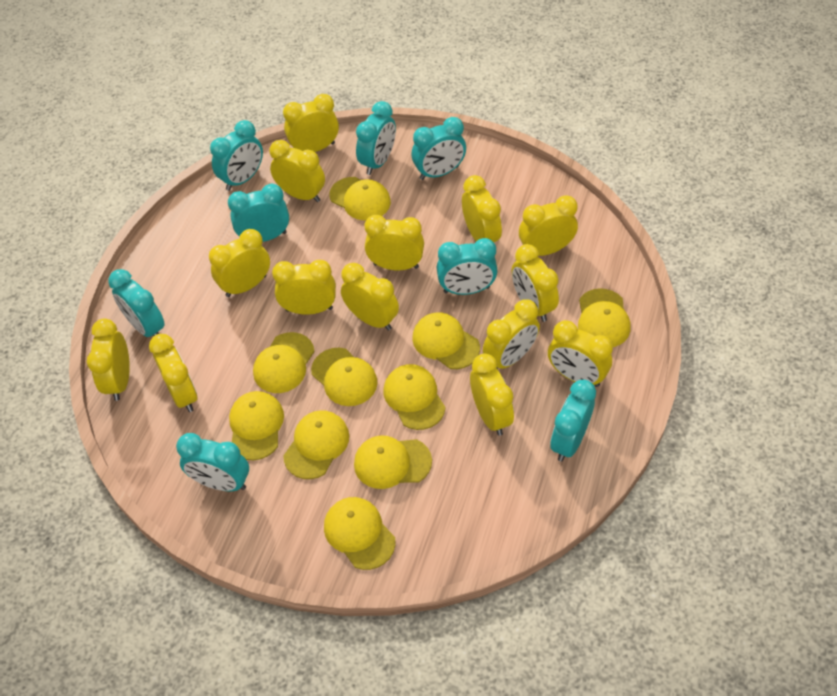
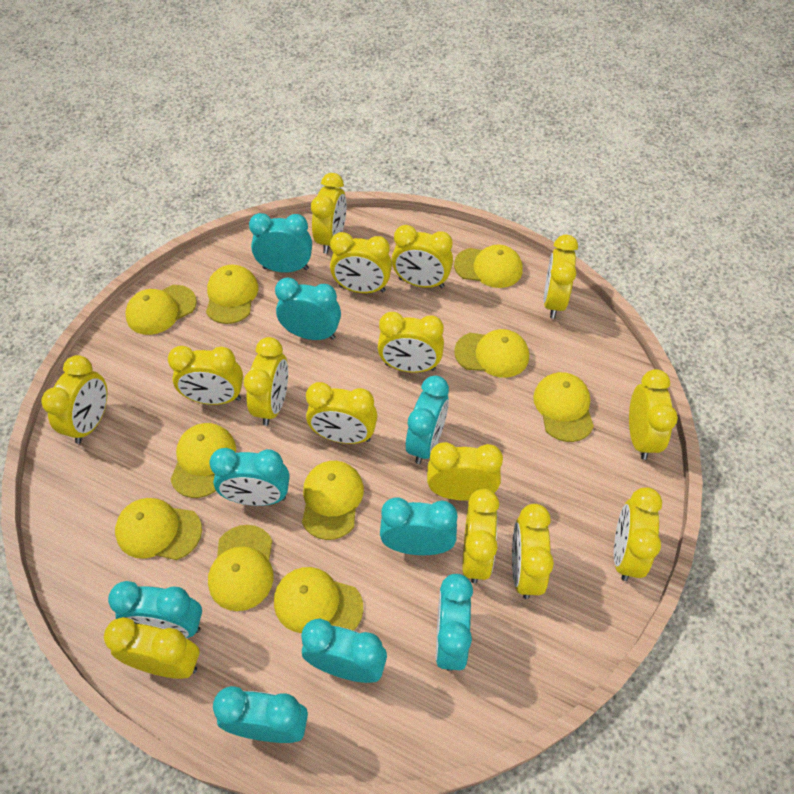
turquoise clock: [108,269,165,337] [176,433,249,491] [210,120,263,191] [228,184,289,242] [356,101,396,175] [412,117,466,180] [437,238,498,295] [550,380,596,462] = 8 -> [108,581,202,638] [209,448,290,506] [213,686,308,743] [249,213,312,273] [275,277,341,340] [301,618,387,683] [380,497,458,555] [406,376,449,464] [436,574,473,671] = 9
yellow clock: [87,319,130,401] [149,334,197,412] [209,229,270,297] [270,140,325,202] [272,260,336,315] [283,94,339,152] [341,263,399,331] [365,215,424,270] [462,175,502,242] [470,354,514,436] [483,299,540,369] [512,244,559,322] [519,195,578,256] [548,320,613,387] = 14 -> [41,355,107,444] [104,617,199,679] [168,346,243,405] [244,337,288,426] [306,382,377,444] [311,173,346,254] [330,232,392,293] [378,312,444,373] [392,225,453,288] [427,442,503,500] [462,489,499,583] [512,504,554,599] [544,235,578,319] [614,487,662,581] [629,369,678,460] = 15

